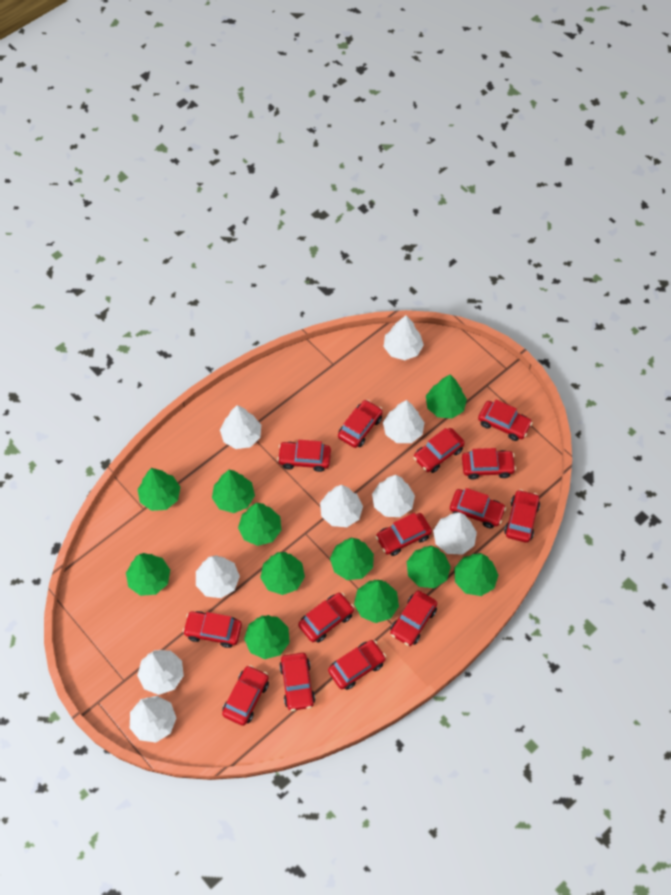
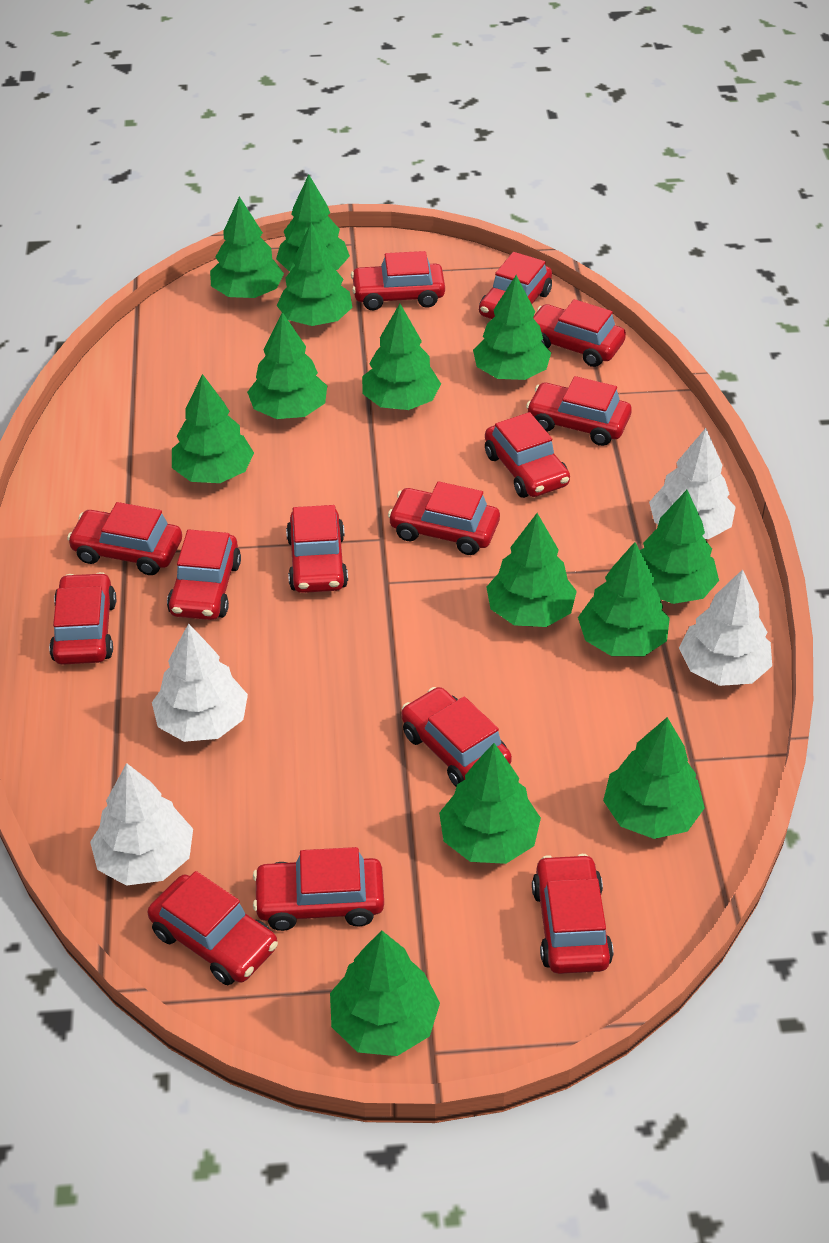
green tree: [126,553,170,596] [138,468,180,511] [212,470,255,513] [238,503,281,546] [244,615,290,659] [260,552,305,595] [330,538,374,580] [354,580,399,623] [407,545,451,588] [426,374,467,419] [454,553,498,596] = 11 -> [172,374,254,483] [210,196,284,298] [247,312,327,419] [276,175,350,272] [277,223,353,326] [330,931,440,1056] [362,304,441,410] [439,743,541,864] [473,275,551,380] [486,513,577,627] [578,542,670,656] [603,717,705,839] [640,490,719,604] = 13
white tree: [130,696,176,743] [137,650,184,695] [196,555,240,598] [220,405,261,449] [320,485,363,527] [372,475,415,517] [383,400,425,443] [384,315,424,360] [433,512,477,555] = 9 -> [90,763,193,886] [152,623,248,742] [649,428,736,539] [679,569,772,686] = 4

